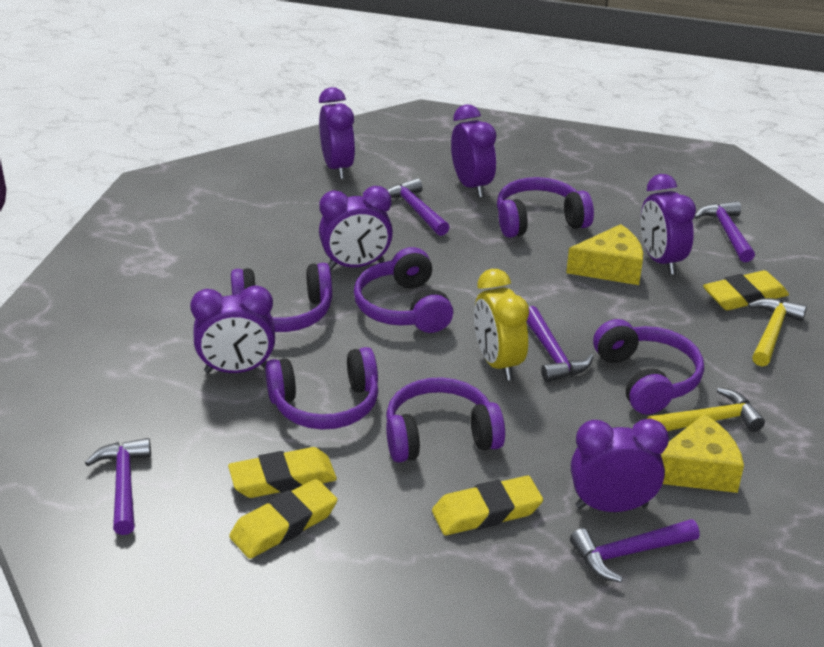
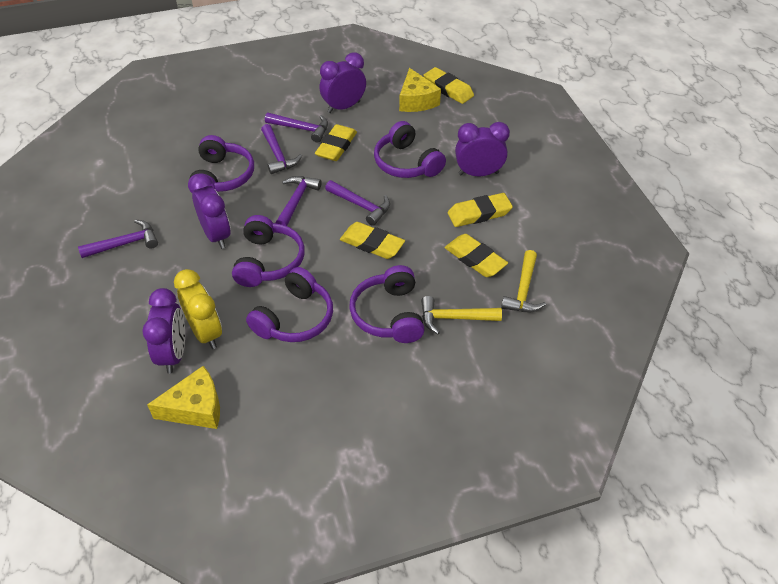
purple clock: [190,285,275,373] [319,87,355,179] [319,186,393,270] [451,105,496,197] [571,419,669,512] [640,174,696,275] = 6 -> [142,288,185,374] [189,174,231,249] [320,52,366,113] [455,122,510,176] = 4
purple headphones: [231,263,332,332] [265,347,378,430] [354,247,453,333] [386,377,505,463] [497,177,594,238] [593,319,704,415] = 6 -> [188,135,254,193] [232,215,305,287] [246,267,333,342] [349,265,424,343] [374,121,446,178] = 5
yellow eraser: [228,447,337,498] [229,479,337,559] [432,476,543,535] [703,270,789,310] = 4 -> [315,124,357,161] [340,222,405,259] [423,67,474,104] [445,234,508,277] [448,193,513,227] = 5

